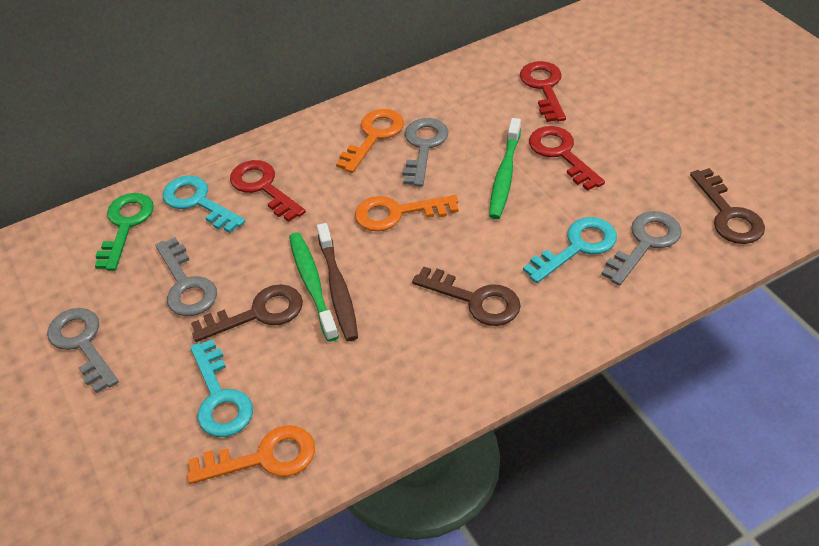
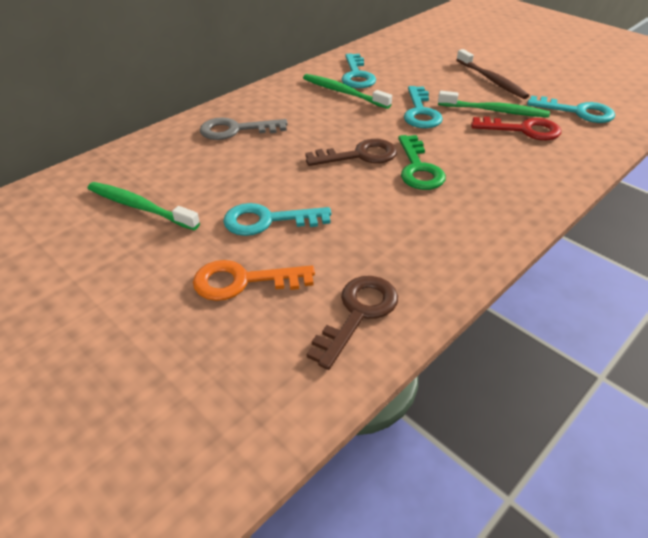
brown key: [191,284,303,342] [412,267,521,326] [690,168,765,244] = 3 -> [305,139,397,166] [307,276,398,370] = 2
green toothbrush: [289,232,339,342] [489,118,521,219] = 2 -> [88,182,200,230] [303,74,392,109] [438,91,550,117] = 3
grey key: [47,308,119,393] [155,237,217,316] [402,118,449,186] [601,211,682,286] = 4 -> [200,117,288,140] = 1
orange key: [187,425,315,484] [336,109,404,173] [355,195,458,231] = 3 -> [193,260,315,301] = 1
red key: [230,160,306,222] [520,61,566,122] [529,126,605,191] = 3 -> [471,117,561,140] = 1
turquoise key: [163,175,245,233] [190,339,253,437] [523,217,617,283] = 3 -> [223,203,331,236] [342,54,376,88] [404,86,443,128] [527,96,615,123] = 4

